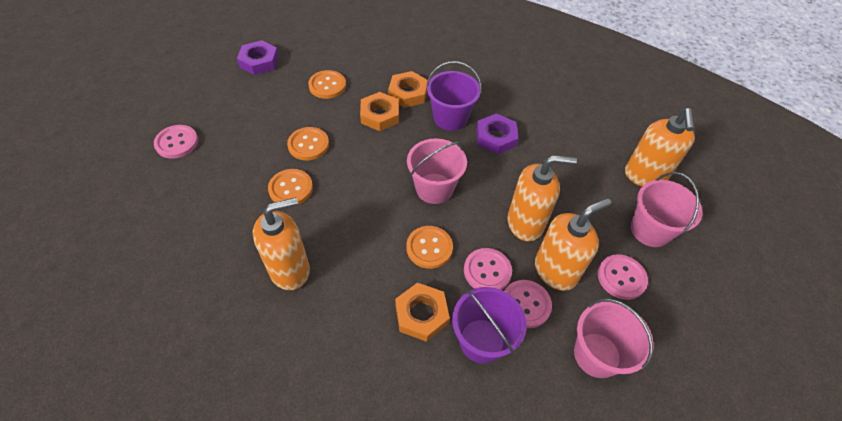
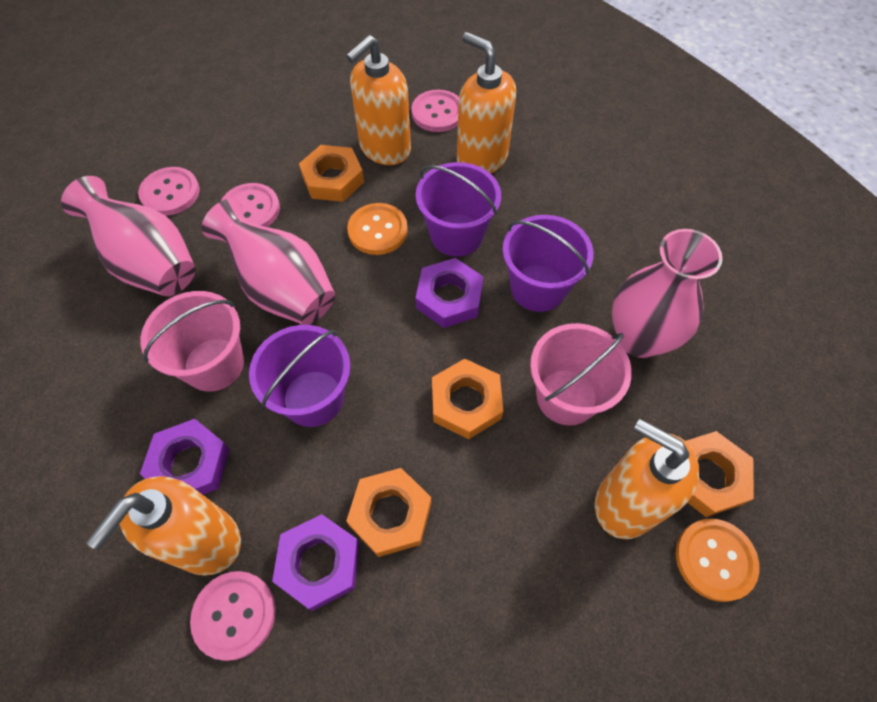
orange button: [268,169,313,205] [287,127,329,161] [308,70,346,99] [406,226,453,269] = 4 -> [347,203,408,255] [676,519,759,602] = 2
orange nut: [360,92,399,131] [388,71,427,108] [395,283,450,342] = 3 -> [299,145,364,202] [346,468,431,557] [432,359,503,439] [686,431,754,517] = 4
pink bucket: [407,139,467,204] [574,299,654,378] [631,172,702,247] = 3 -> [141,291,244,392] [530,323,632,426] = 2
pink vase: none = 0 -> [61,176,196,296] [201,198,335,325] [612,229,723,358] = 3
purple bucket: [426,61,482,131] [452,287,527,364] = 2 -> [249,325,350,427] [416,162,501,257] [503,215,594,312] = 3
purple nut: [237,40,279,75] [476,113,518,154] = 2 -> [140,419,230,495] [272,514,360,611] [416,258,484,328] = 3

